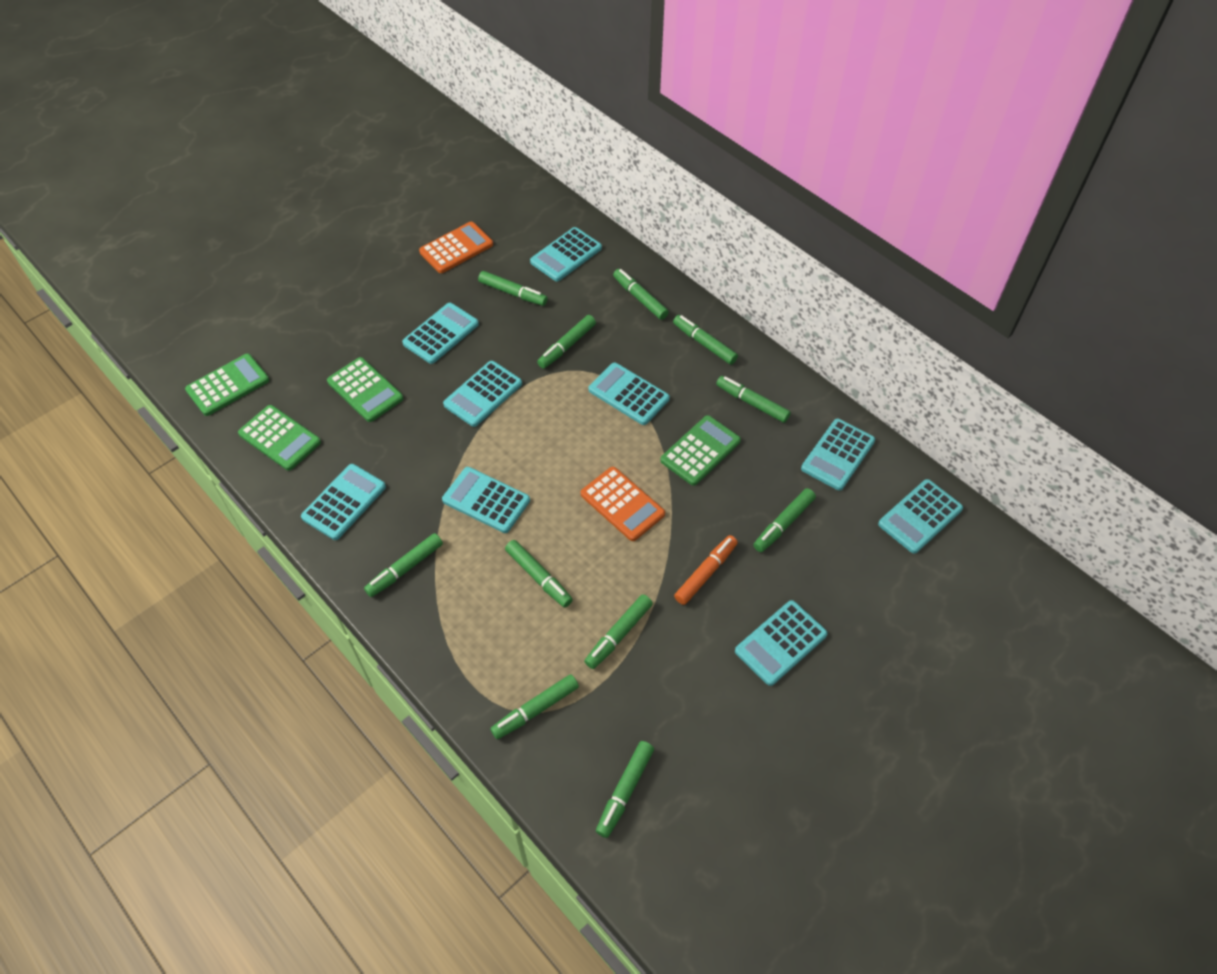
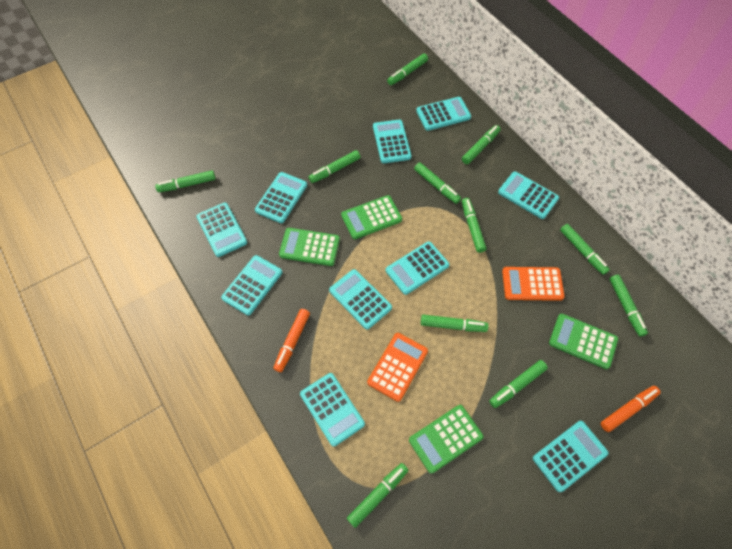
orange marker: [674,535,738,605] = 1 -> [273,309,310,372] [601,386,661,432] = 2
turquoise calculator: [301,464,386,540] [402,303,479,364] [442,467,530,533] [443,361,522,427] [530,227,602,281] [589,363,670,425] [735,600,827,686] [801,419,875,491] [878,479,963,554] = 9 -> [196,202,247,257] [221,255,282,315] [255,172,307,223] [300,373,365,447] [329,269,392,330] [373,120,411,163] [386,241,449,295] [416,97,471,131] [498,171,559,219] [533,421,609,492] = 10

